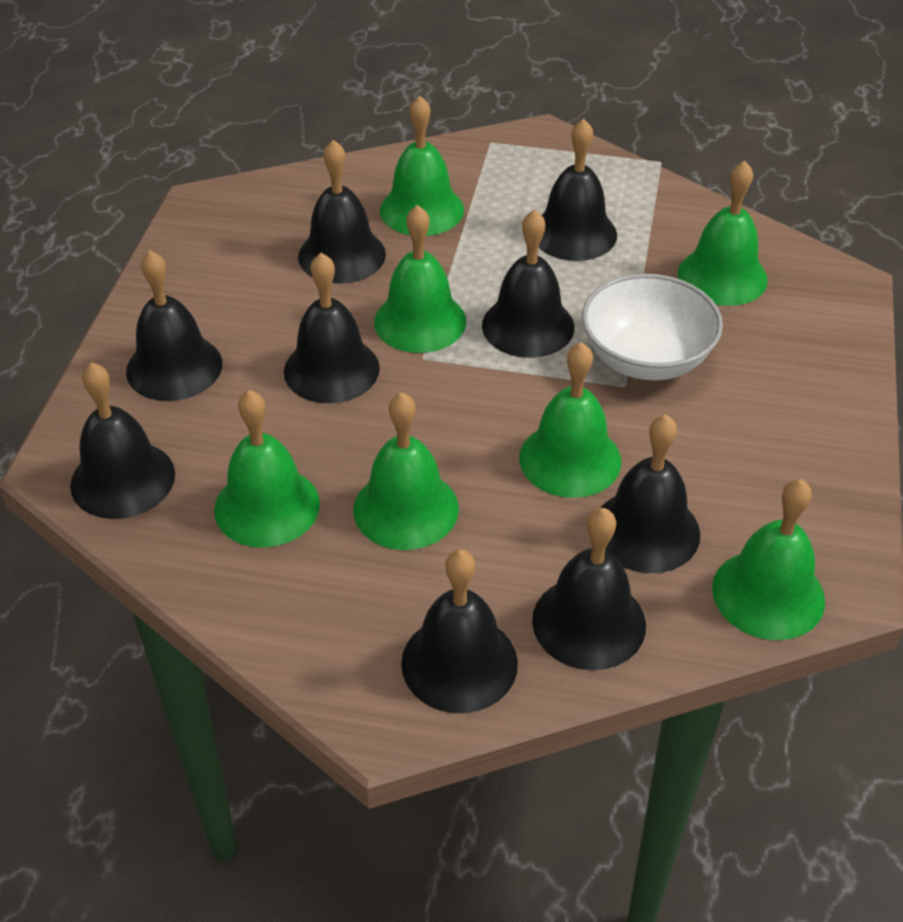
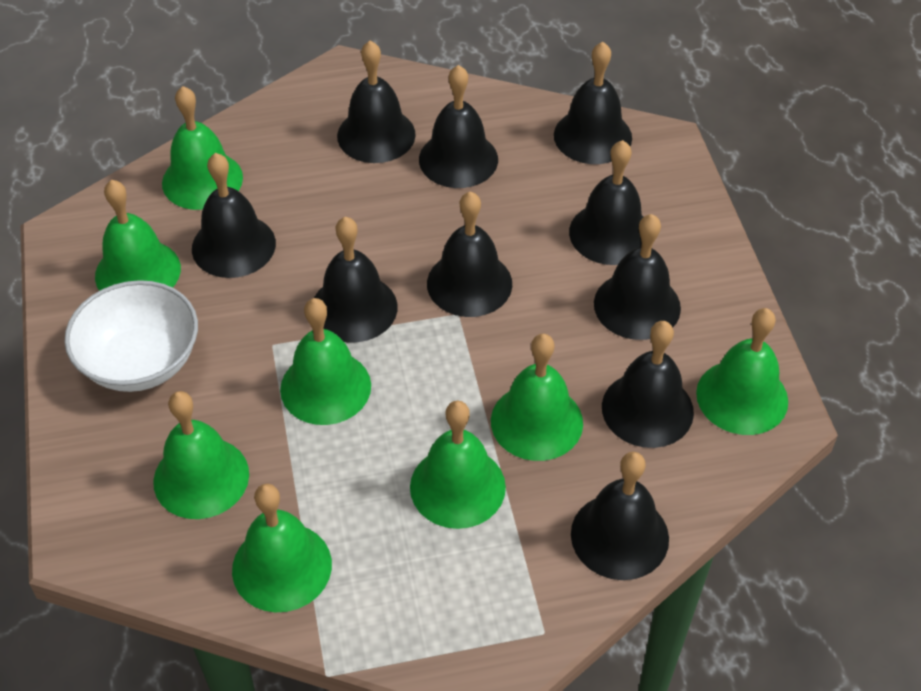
black bell: [70,362,175,519] [126,250,222,401] [284,253,380,403] [298,140,386,284] [401,549,518,713] [482,209,574,358] [532,508,646,670] [539,119,617,261] [601,414,700,573] = 9 -> [192,153,276,278] [314,217,397,343] [337,41,416,163] [419,65,498,188] [427,191,512,317] [554,42,632,164] [569,140,643,265] [571,452,669,580] [594,214,681,340] [602,321,694,448] = 10
green bell: [214,390,320,548] [353,392,459,550] [374,205,466,353] [380,96,464,236] [519,342,621,498] [678,161,768,306] [712,479,825,640] = 7 -> [95,180,181,291] [153,391,249,519] [162,86,243,210] [232,484,332,612] [280,298,371,425] [410,401,506,529] [491,333,583,461] [696,308,788,435] = 8

